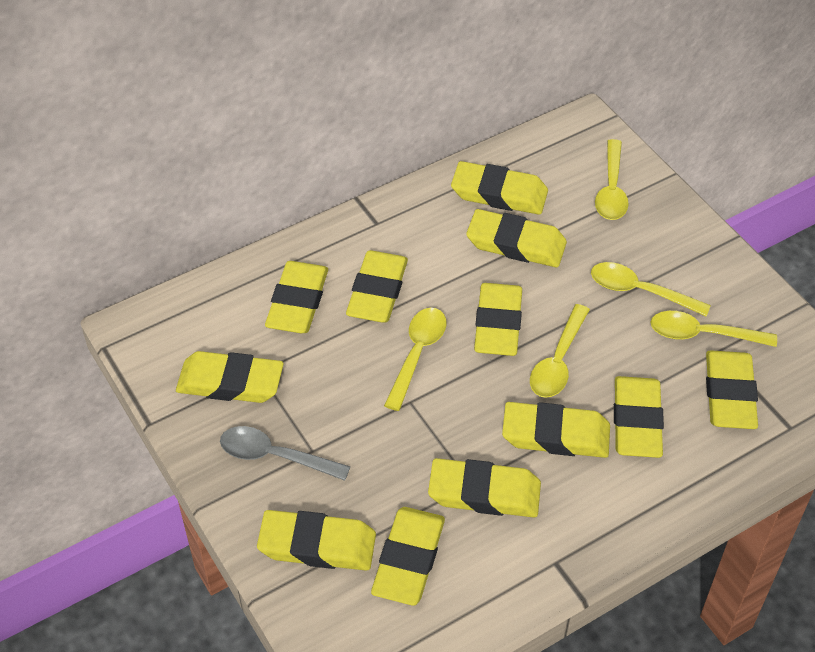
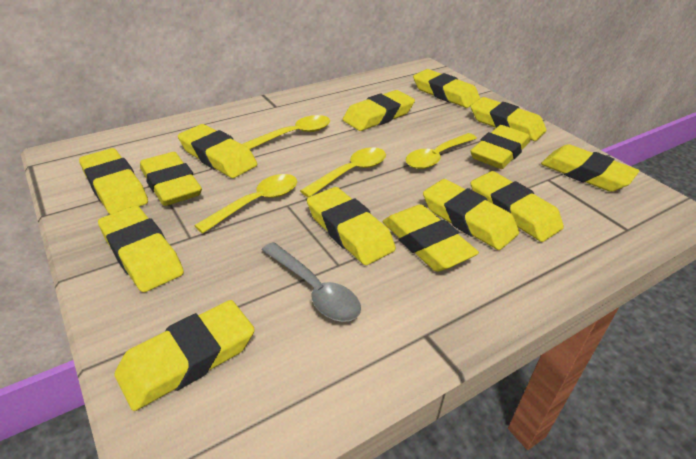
yellow eraser: [176,351,283,403] [257,510,376,571] [265,261,328,333] [346,250,408,323] [371,507,445,605] [428,458,541,518] [451,161,548,215] [466,209,567,267] [474,283,522,356] [502,402,610,458] [614,376,664,458] [706,350,758,429] = 12 -> [79,148,148,214] [98,206,184,292] [115,300,255,411] [140,152,202,206] [178,124,257,178] [307,187,396,265] [343,90,415,131] [383,204,479,272] [413,69,480,108] [423,179,519,250] [470,97,546,141] [470,125,530,169] [471,171,564,242] [541,144,639,192] = 14
yellow spoon: [384,308,446,411] [530,304,590,398] [591,262,711,317] [595,139,629,220] [651,311,777,347] = 5 -> [194,174,297,233] [242,115,330,149] [300,147,386,197] [406,133,477,169] = 4

